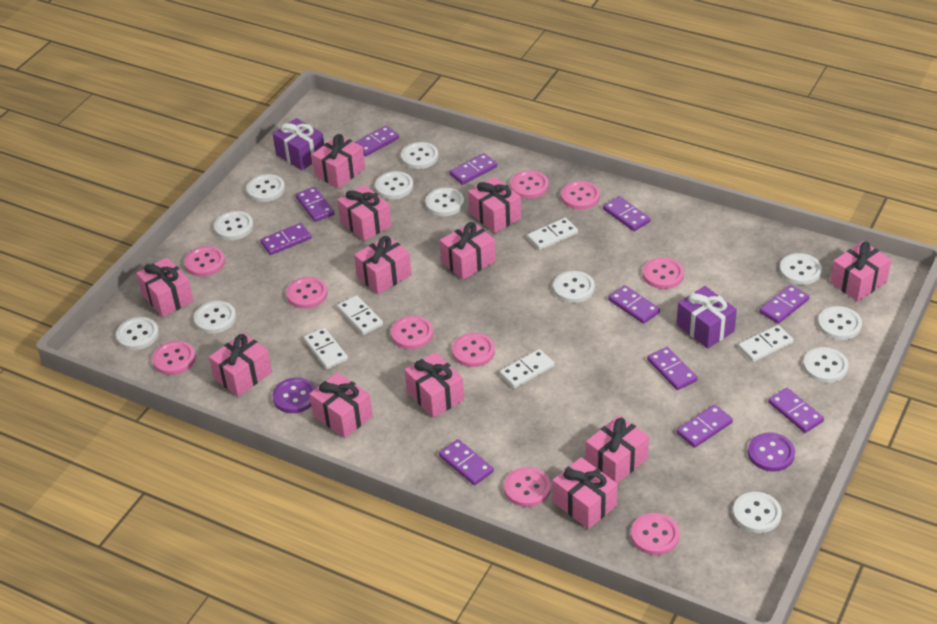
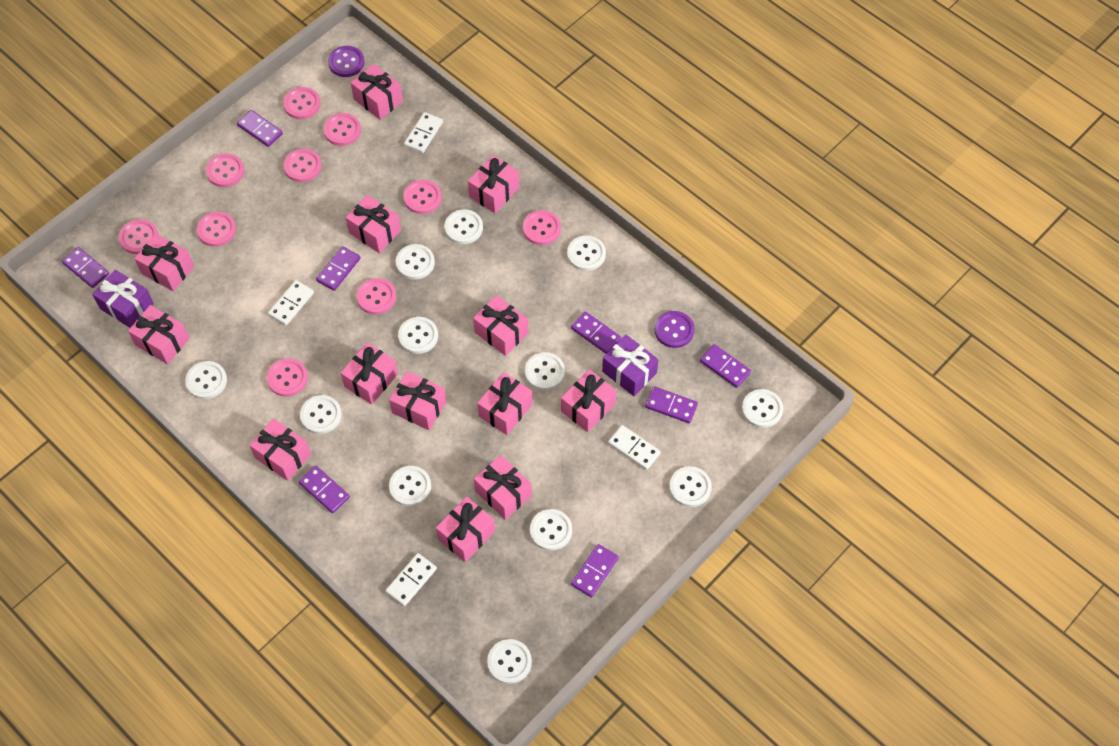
pink gift: [136,257,194,317] [209,333,272,397] [309,372,373,438] [312,134,365,188] [337,185,392,241] [354,235,412,294] [404,352,464,418] [440,222,496,280] [468,177,521,233] [552,457,617,529] [586,415,649,484] [830,241,891,302] = 12 -> [128,305,190,364] [134,234,194,291] [250,418,311,481] [341,342,398,405] [345,195,401,253] [351,64,403,120] [389,371,446,430] [436,496,495,562] [468,155,520,213] [473,295,529,356] [474,455,532,520] [477,372,533,435] [561,369,617,432] = 13
purple domino: [260,223,312,255] [296,187,335,222] [355,126,399,156] [439,439,494,485] [450,153,497,185] [603,196,650,231] [608,285,660,324] [647,347,698,390] [677,405,733,448] [759,285,809,324] [768,388,824,433] = 11 -> [62,247,109,288] [237,110,283,147] [299,466,350,513] [316,246,360,291] [571,311,621,354] [571,544,619,597] [645,386,698,423] [700,344,751,388] = 8
white domino: [303,327,348,369] [337,295,383,335] [499,349,554,389] [527,218,578,250] [738,325,794,362] = 5 -> [268,280,314,326] [386,553,437,606] [404,112,443,153] [608,425,661,470] = 4

